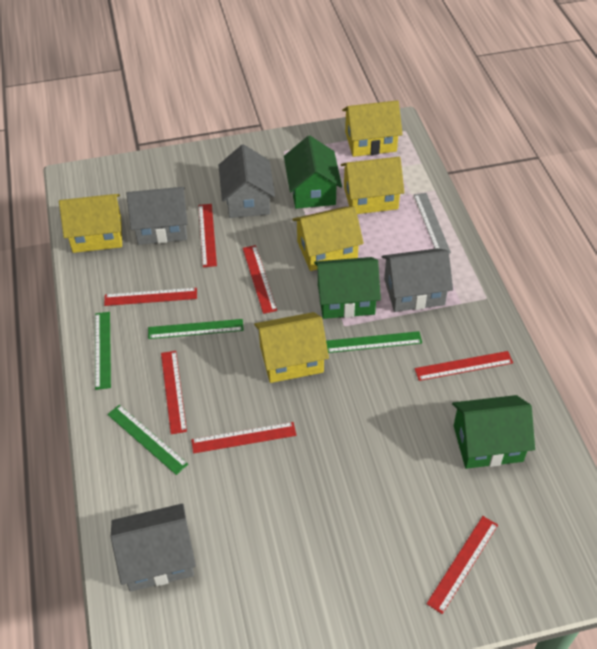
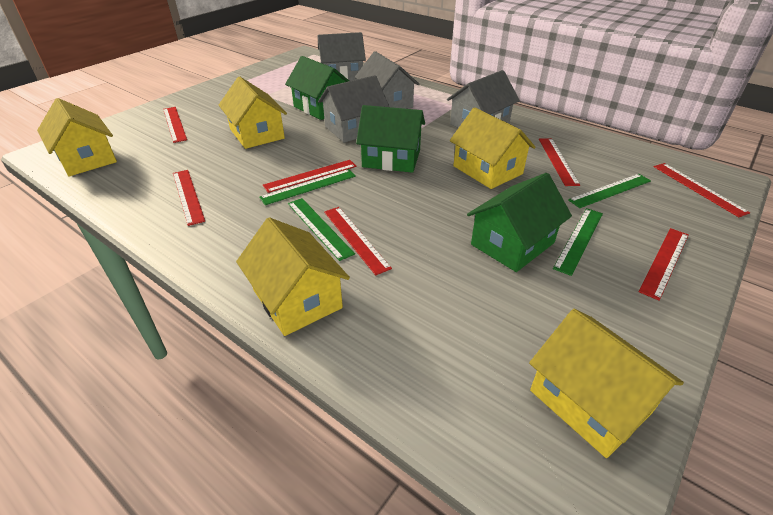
grey ruler: [414,193,451,253] = 1 -> none = 0

